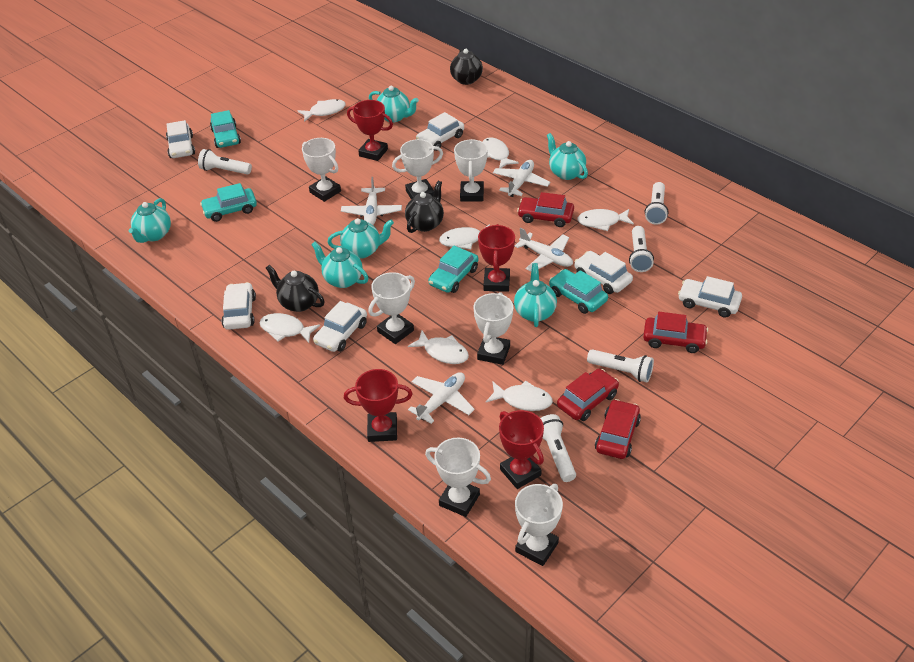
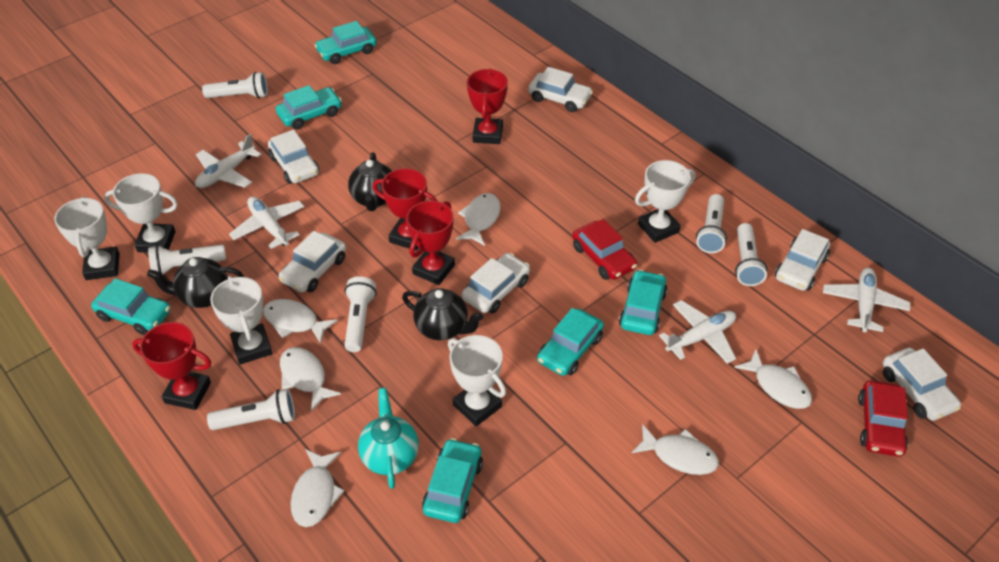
red car: [517,192,574,227] [557,369,619,421] [595,399,641,459] [643,312,708,353] = 4 -> [572,219,637,280] [858,380,908,457] = 2
turquoise car: [200,183,257,222] [210,110,241,148] [428,246,478,293] [549,269,608,314] = 4 -> [91,278,171,335] [276,85,342,129] [314,21,377,64] [422,438,483,523] [537,308,604,376] [619,270,668,335] = 6
turquoise teapot: [129,198,171,243] [311,242,368,288] [328,218,394,259] [369,86,419,122] [514,263,557,327] [547,133,588,180] = 6 -> [358,388,419,489] = 1
white fish: [260,313,320,343] [297,99,346,122] [408,331,469,364] [439,224,490,249] [482,137,519,168] [486,380,553,411] [577,209,634,231] = 7 -> [263,299,338,344] [280,347,341,411] [291,449,345,527] [456,193,501,246] [632,424,719,475] [734,350,812,409] = 6
white flashlight: [198,149,252,175] [540,414,576,482] [587,349,654,382] [629,226,654,272] [645,182,669,225] = 5 -> [148,245,226,275] [202,72,268,99] [207,389,295,430] [344,276,377,352] [696,194,727,253] [735,223,767,286] = 6
white trophy: [302,138,341,202] [368,272,415,344] [392,139,443,200] [425,438,491,517] [454,139,488,201] [473,292,513,365] [515,484,563,566] = 7 -> [54,196,120,280] [104,173,178,253] [210,276,272,364] [448,335,506,426] [635,160,696,243] = 5

